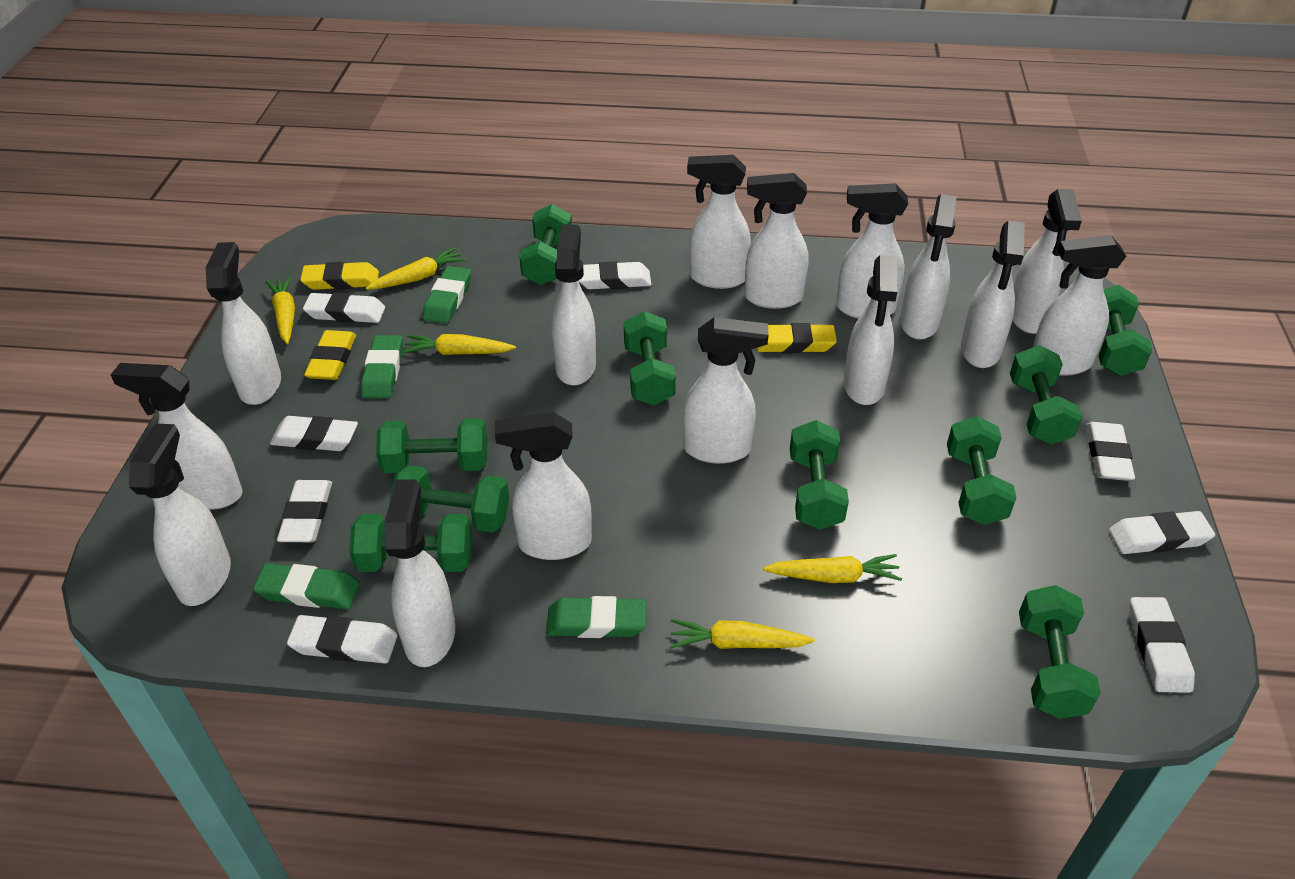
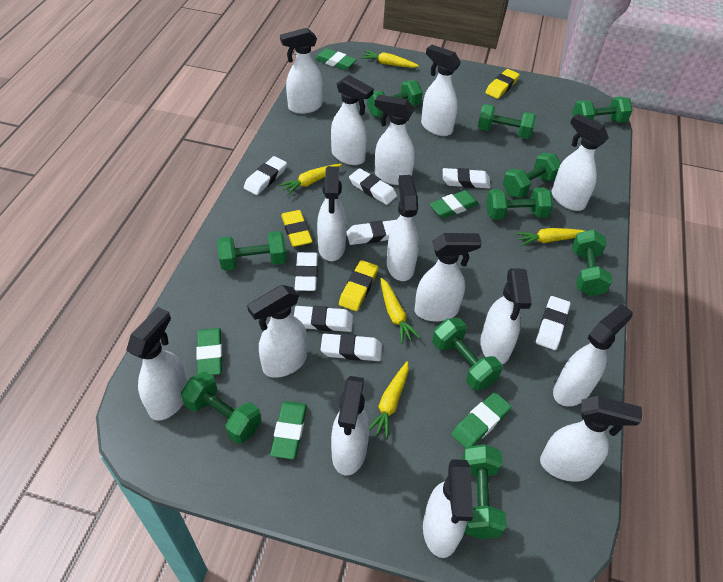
green eraser: [253,563,360,609] [361,335,403,398] [423,266,471,324] [546,596,647,638] = 4 -> [196,328,222,375] [270,401,307,459] [315,48,357,70] [430,190,479,218] [451,392,511,449] = 5

